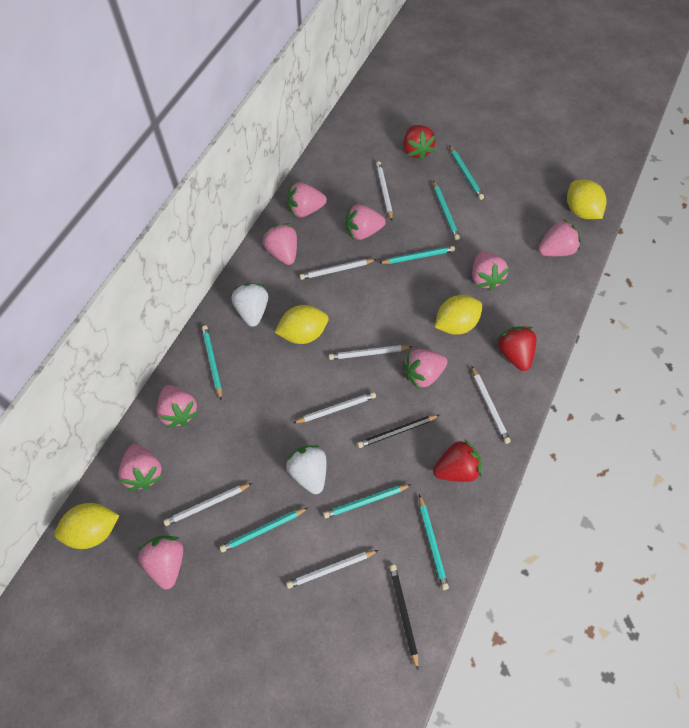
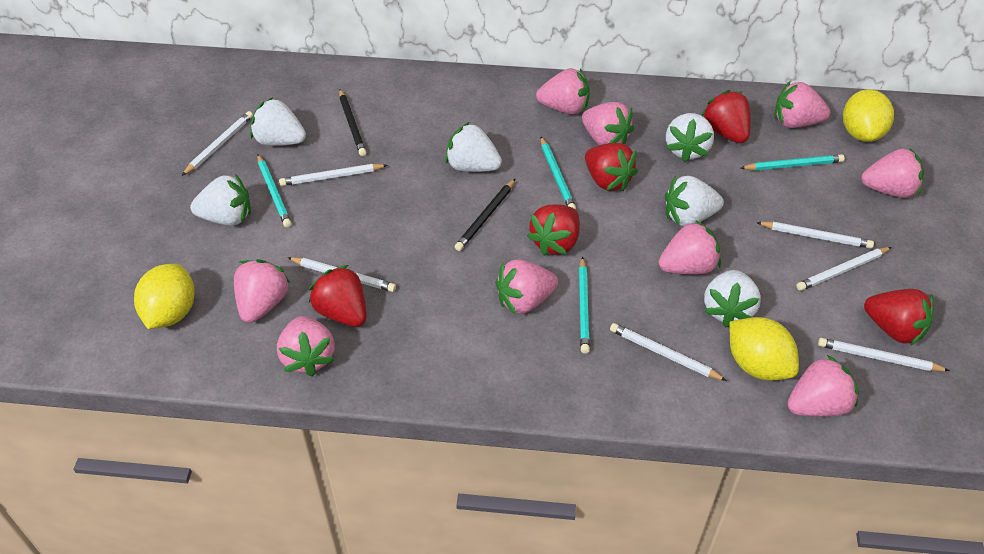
red strawberry: [404,125,436,160] [433,439,482,482] [496,326,537,371] = 3 -> [309,265,367,327] [527,204,580,256] [585,143,638,191] [701,90,751,143] [864,289,934,345] = 5
turquoise pencil: [202,325,222,400] [220,508,308,552] [323,484,412,518] [380,246,455,264] [419,494,449,590] [433,180,460,240] [449,145,484,200] = 7 -> [257,154,291,227] [540,137,576,210] [579,256,590,354] [741,154,845,171] = 4
white strawberry: [231,283,268,327] [286,446,327,494] = 2 -> [190,174,251,226] [250,97,306,146] [445,122,502,172] [665,176,724,226] [666,113,714,162] [704,270,761,327] = 6
yellow lemon: [54,503,119,549] [274,305,328,344] [435,295,482,335] [567,180,607,219] = 4 -> [134,264,195,329] [729,317,799,381] [843,89,894,142] = 3

